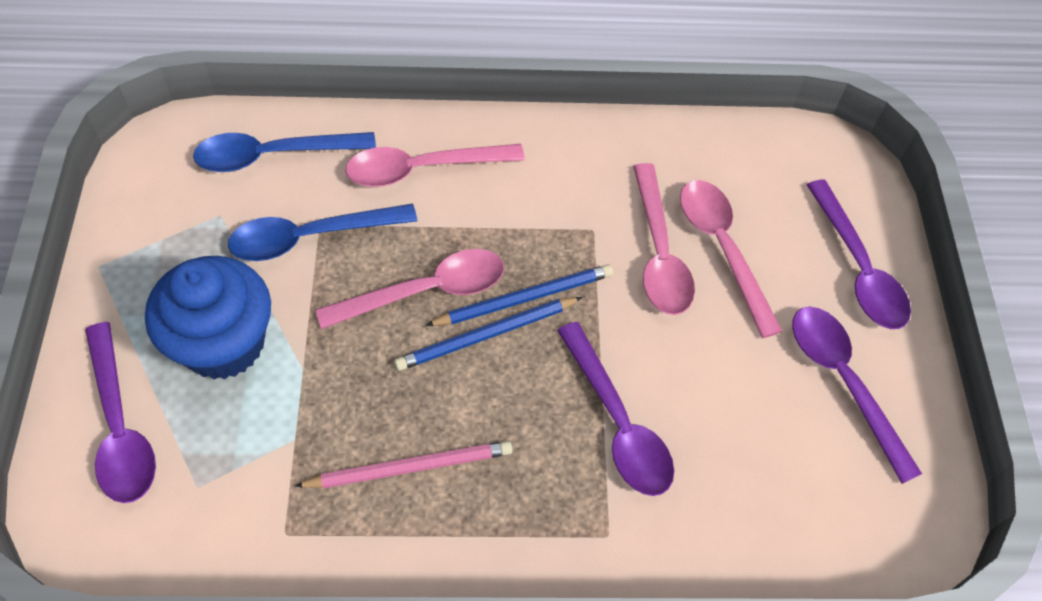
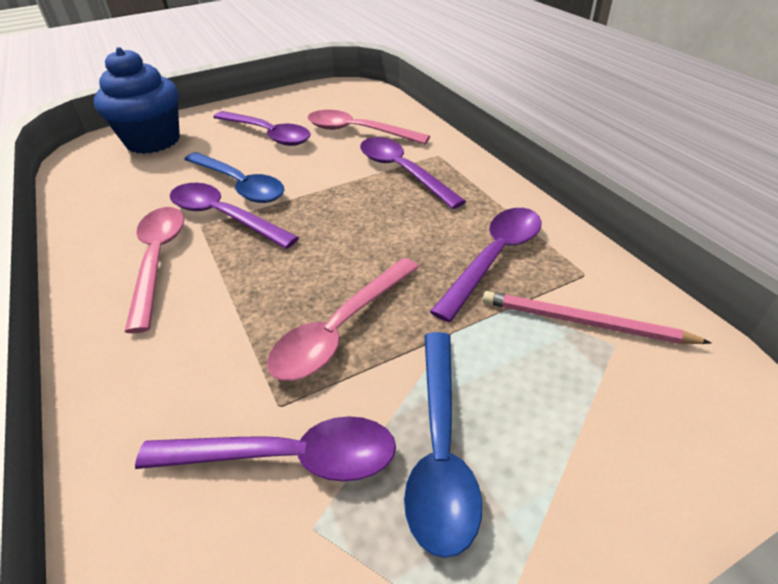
blue pencil: [394,297,583,371] [425,264,613,326] = 2 -> none = 0
pink spoon: [315,249,504,329] [345,144,525,187] [633,163,695,315] [680,180,782,338] = 4 -> [124,207,184,333] [267,258,419,381] [308,110,430,144] = 3
purple spoon: [85,322,156,503] [557,322,674,496] [792,307,922,484] [807,179,911,329] = 4 -> [135,416,396,482] [170,183,299,249] [213,111,311,146] [360,137,466,209] [430,208,542,322] = 5

